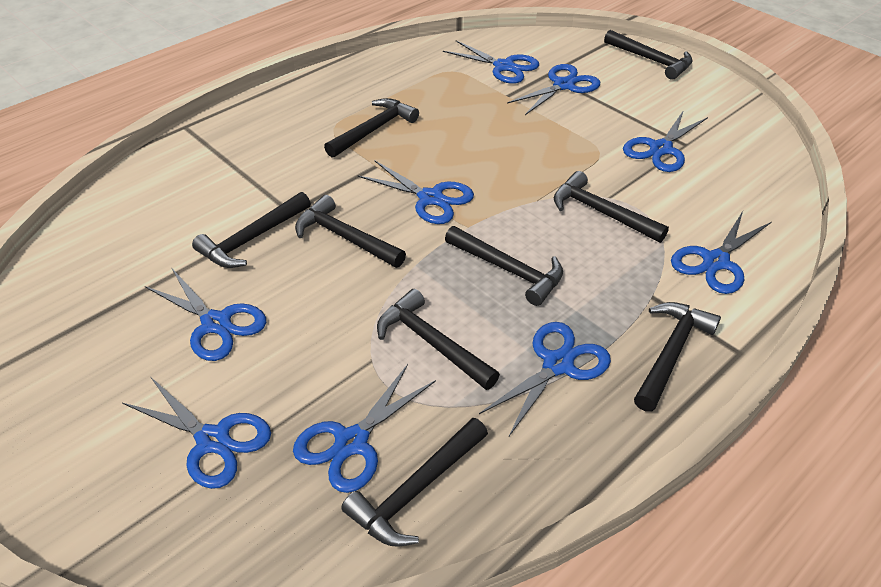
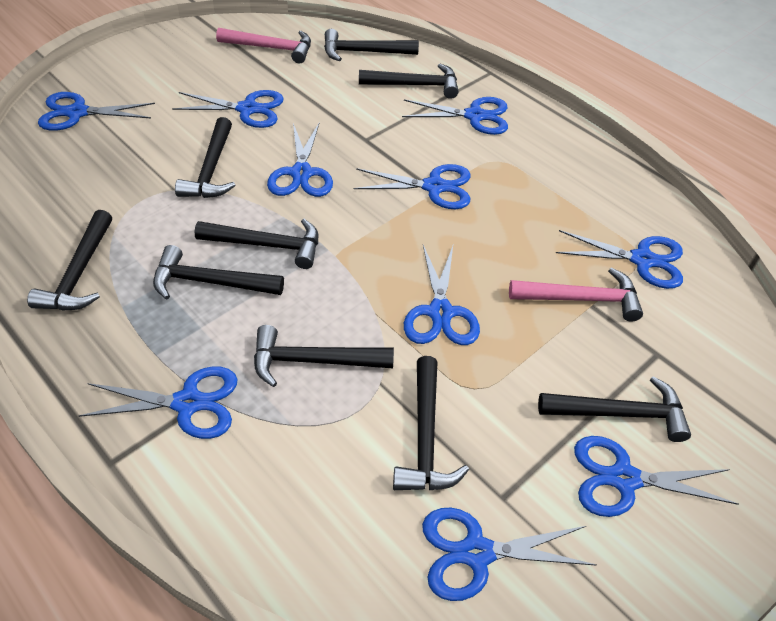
blue scissors: [122,378,271,489] [145,269,266,361] [293,364,436,493] [357,161,474,224] [443,40,539,84] [479,322,611,436] [507,64,600,115] [623,110,708,172] [671,211,771,294] = 9 -> [38,92,155,131] [79,366,238,439] [172,90,284,128] [267,122,333,197] [353,164,471,209] [402,97,508,135] [404,245,480,345] [422,508,597,601] [556,230,683,289] [574,436,739,517] = 10
pink hammer: none = 0 -> [216,28,311,64] [509,268,643,322] = 2

